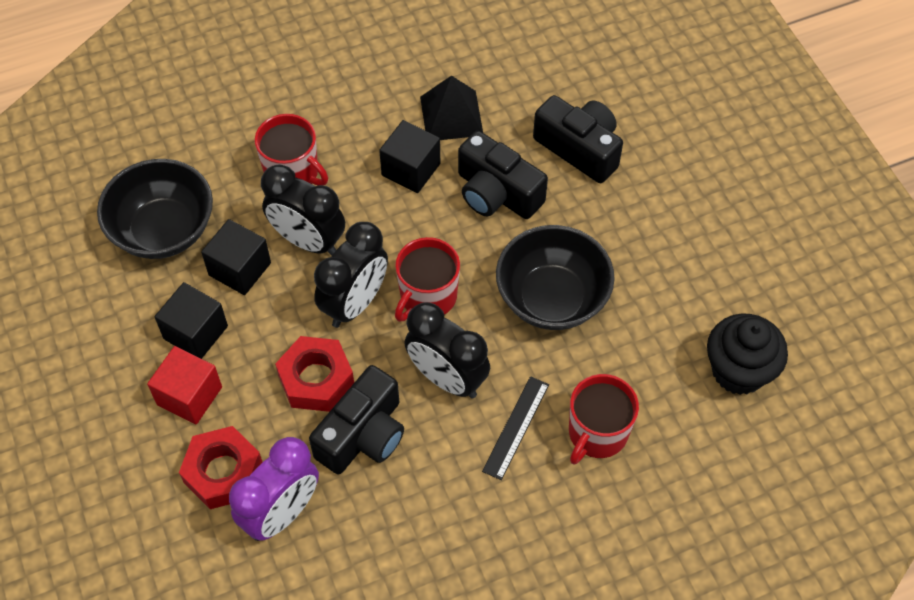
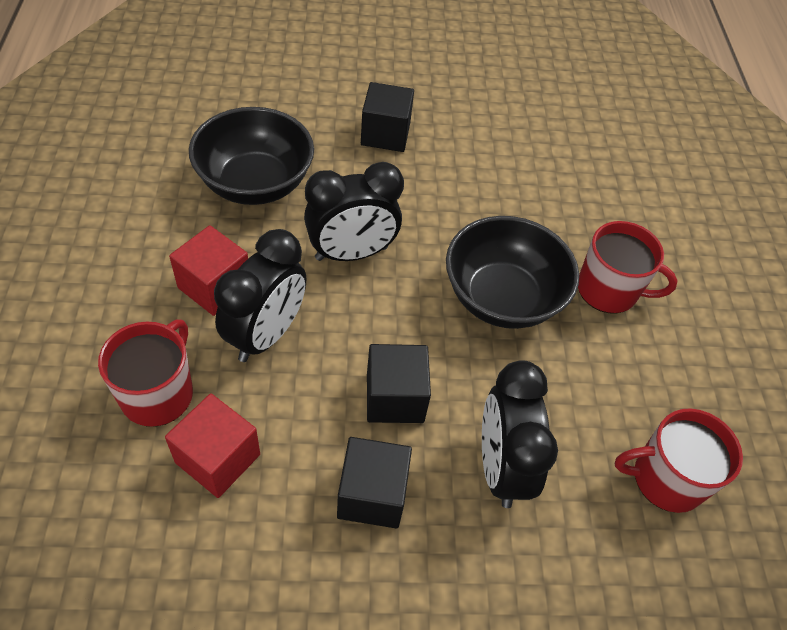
black camera: [309,365,404,474] [458,131,548,219] [533,95,623,183] = 3 -> none = 0
black cupcake: [707,314,788,395] = 1 -> none = 0
black pyramid: [420,75,483,140] = 1 -> none = 0
black ruler: [482,376,549,480] = 1 -> none = 0
purple clock: [229,437,319,541] = 1 -> none = 0
red cube: [147,346,222,425] = 1 -> [165,393,260,498] [169,225,248,316] = 2
red nut: [179,426,263,509] [275,336,354,412] = 2 -> none = 0

